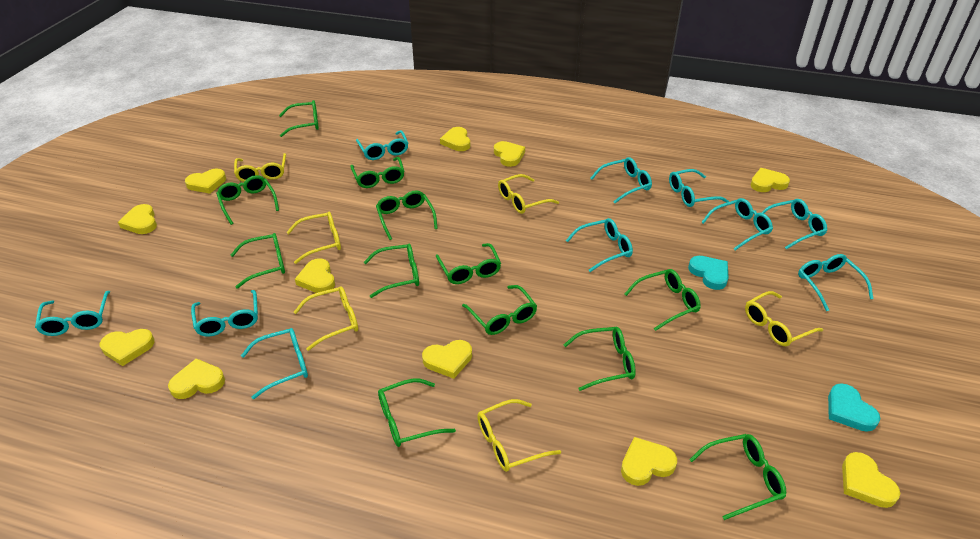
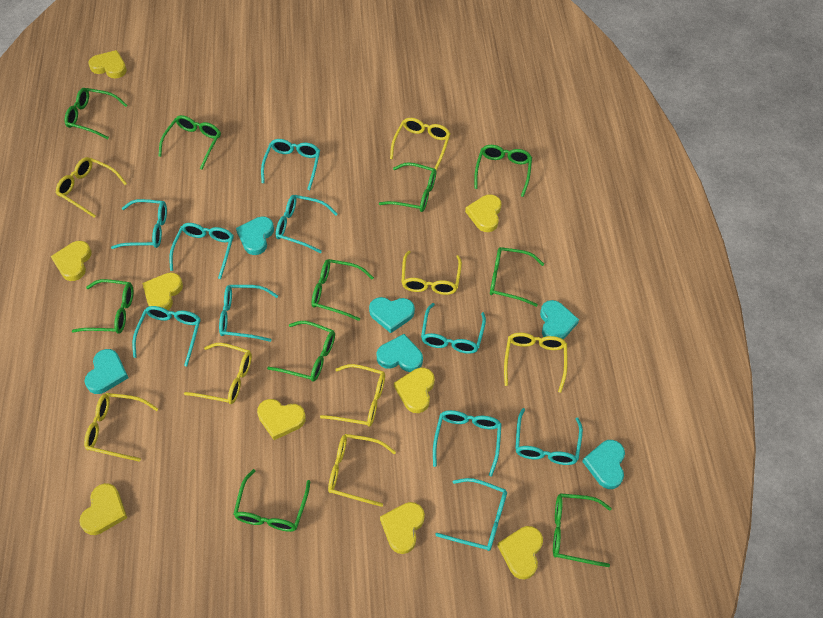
green glasses: [216,175,279,225] [231,233,285,289] [279,100,319,137] [350,157,404,188] [364,244,419,298] [376,190,438,240] [378,378,456,447] [436,243,501,284] [462,285,537,335] [564,327,636,391] [625,269,701,331] [689,434,786,520] = 12 -> [65,88,127,139] [72,279,133,334] [159,115,221,170] [234,469,310,532] [267,321,335,382] [311,259,374,321] [379,162,436,212] [474,145,532,197] [490,247,544,307] [553,493,612,567] = 10
turquoise heart: [688,256,729,290] [828,383,881,432] = 2 -> [84,349,128,394] [236,216,274,255] [369,297,415,333] [377,334,423,372] [540,300,579,340] [582,440,625,489] = 6
yellow glasses: [234,153,286,182] [286,211,341,264] [294,286,358,351] [477,399,561,472] [498,174,559,214] [745,291,823,346] = 6 -> [56,157,127,218] [84,393,158,462] [184,343,252,404] [320,364,385,427] [328,434,396,507] [390,118,451,171] [401,251,462,295] [504,333,568,393] = 8
yellow heart: [100,329,155,366] [118,204,157,234] [168,358,225,399] [185,168,226,194] [295,258,335,293] [422,340,472,379] [440,127,470,151] [494,141,525,167] [621,437,677,486] [750,168,790,192] [842,452,901,508] = 11 -> [51,241,92,281] [79,483,127,535] [88,50,127,79] [142,272,183,310] [257,399,306,440] [380,502,425,554] [394,367,435,413] [465,195,501,232] [497,526,543,580] = 9

